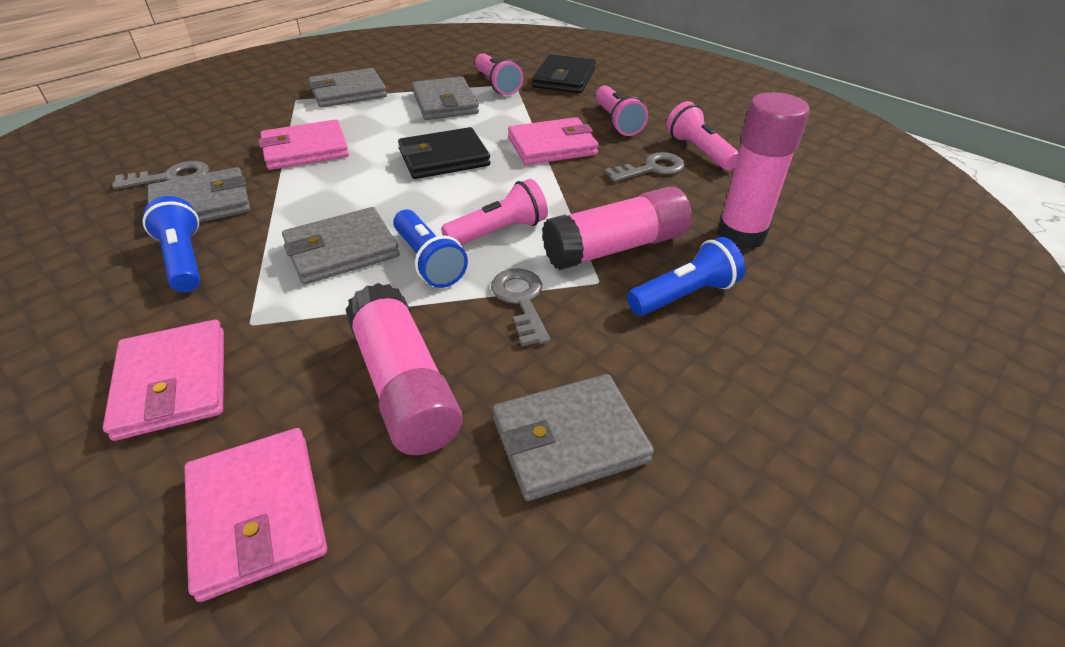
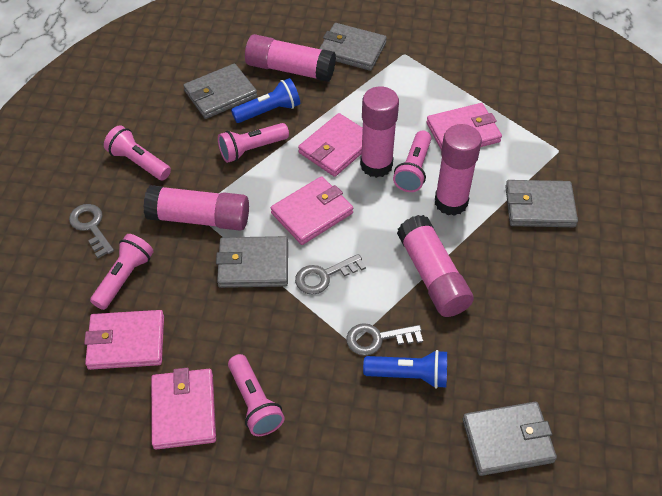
black wallet: [398,127,490,179] [532,54,596,93] = 2 -> none = 0
blue flashlight: [143,196,200,292] [393,210,468,288] [627,237,746,316] = 3 -> [231,78,300,123] [363,350,447,389] = 2
pink flashlight: [441,179,548,245] [475,53,523,95] [595,85,648,136] [666,101,739,171] = 4 -> [90,234,154,310] [104,125,171,180] [218,123,289,163] [228,354,285,436] [393,130,431,192] = 5
pink glue stick: [345,283,462,455] [542,187,692,270] [717,92,810,250] = 3 -> [143,185,249,231] [245,34,336,82] [360,86,399,178] [397,215,474,317] [435,124,482,216] = 5
pink wallet: [103,320,224,441] [184,428,327,602] [258,119,349,170] [508,117,599,165] = 4 -> [84,310,164,370] [151,368,216,450] [271,176,353,245] [298,113,363,177] [426,103,502,150] = 5

